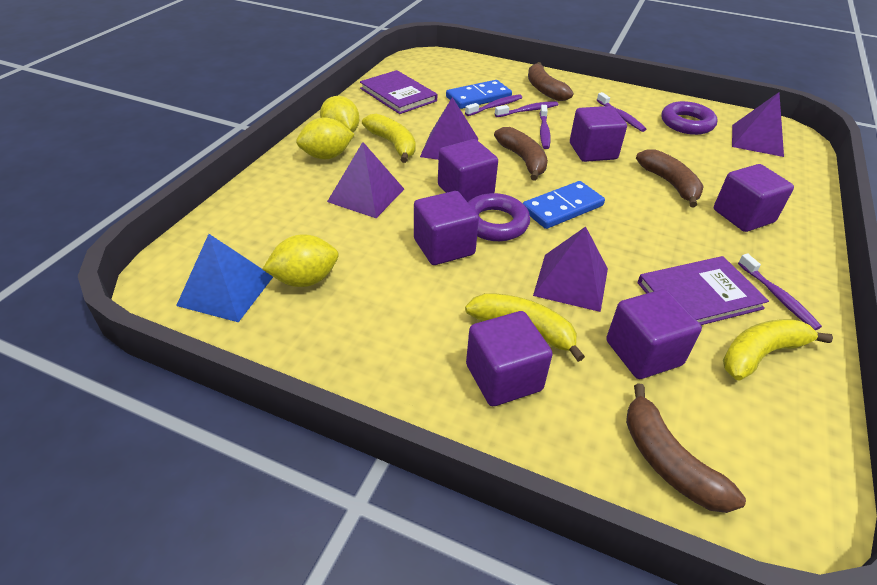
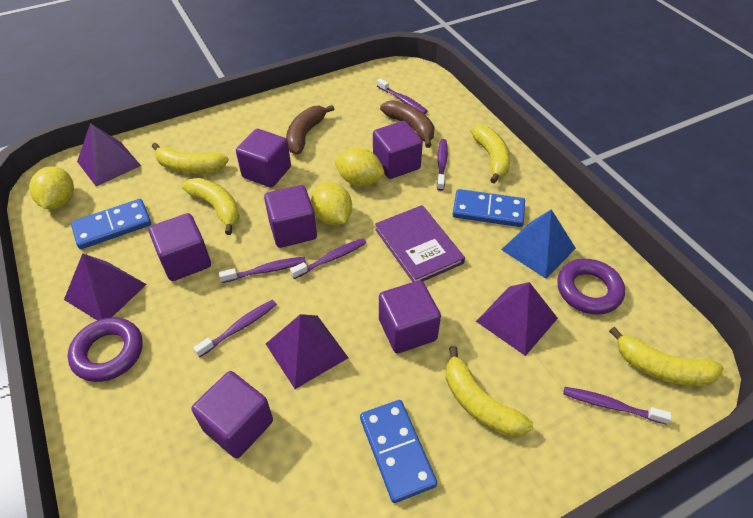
blue domino: [446,80,512,109] [523,181,605,229] = 2 -> [71,199,151,249] [360,400,437,503] [452,189,525,227] = 3
brown banana: [494,127,548,181] [528,62,574,101] [626,383,746,513] [636,149,704,208] = 4 -> [286,105,334,154] [380,100,435,148] = 2
purple book: [360,70,437,114] [637,256,769,325] = 2 -> [375,205,465,282] = 1
purple toothbrush: [465,94,522,116] [495,101,558,117] [540,105,551,149] [597,92,646,132] [738,253,822,330] = 5 -> [193,300,277,357] [219,257,306,283] [290,238,366,279] [377,78,428,114] [437,139,448,191] [563,387,672,425] = 6
yellow banana: [362,114,416,163] [465,293,585,362] [723,319,833,381] = 3 -> [152,143,229,174] [182,178,240,235] [446,346,533,437] [470,125,511,183] [609,327,724,386] = 5

